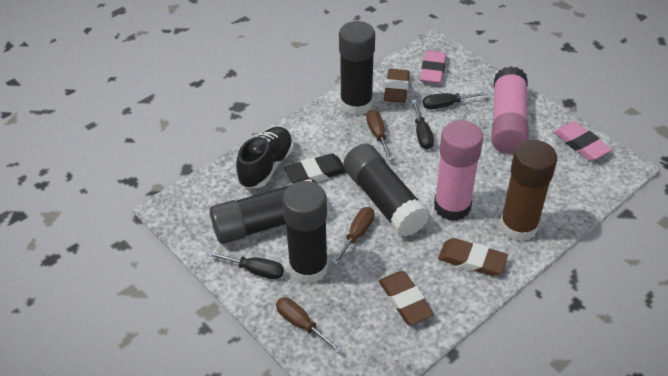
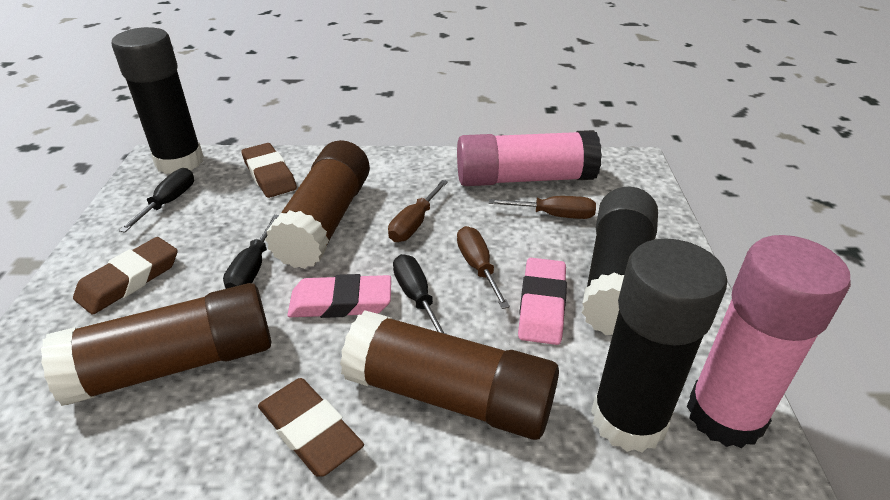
black eraser: [284,154,346,183] = 1 -> none = 0
black glue stick: [210,179,312,244] [282,181,328,284] [339,21,375,116] [344,144,430,237] = 4 -> [112,27,204,174] [582,187,658,335] [591,238,727,453] = 3
black shoe: [236,127,294,188] = 1 -> none = 0
brown glue stick: [500,140,557,242] = 1 -> [41,283,272,406] [265,140,370,269] [340,310,559,440] = 3

